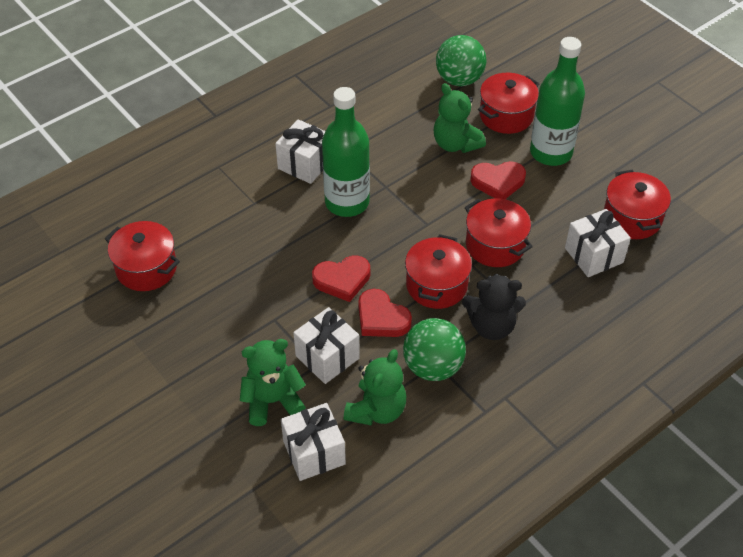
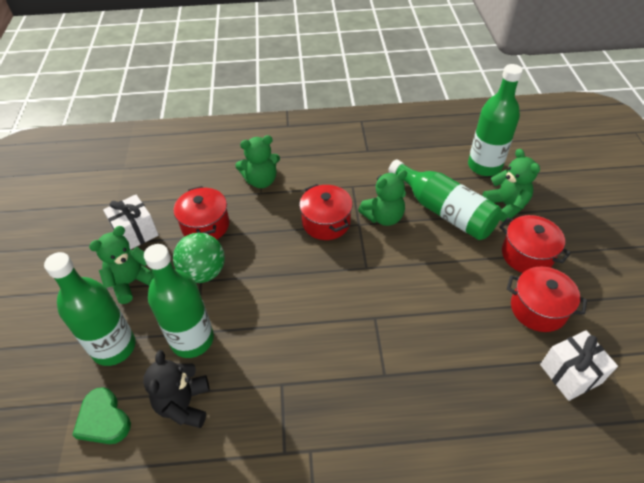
green ball: [403,318,466,381] [436,35,486,86] = 2 -> [173,233,225,283] = 1
green bottle: [322,87,370,217] [530,37,585,166] = 2 -> [44,252,135,366] [144,244,214,358] [388,159,502,240] [468,64,523,176] = 4
green heart: none = 0 -> [72,387,131,444] = 1
green teddy bear: [240,339,306,426] [344,349,406,426] [434,83,486,153] = 3 -> [89,226,154,304] [235,135,280,188] [358,170,407,226] [482,149,540,222] = 4
red heart: [312,255,370,302] [358,289,412,337] [470,161,526,199] = 3 -> none = 0
red pot: [105,221,180,291] [405,234,472,309] [465,198,533,267] [478,73,539,134] [604,170,671,239] = 5 -> [174,186,229,239] [299,184,353,240] [499,215,571,273] [507,266,587,332] = 4
white gift: [275,119,325,184] [281,403,346,481] [293,307,360,384] [565,209,631,277] = 4 -> [103,195,159,250] [540,330,618,401] = 2

